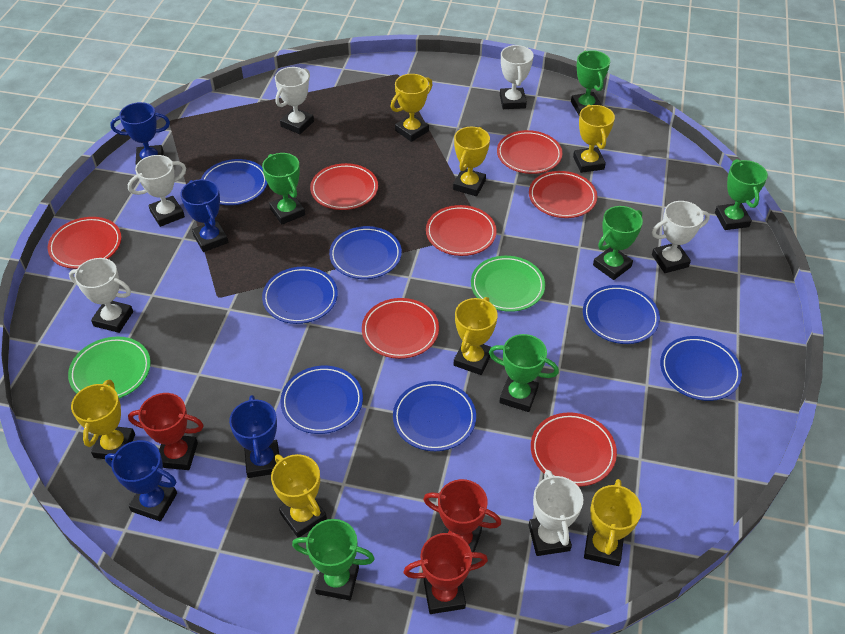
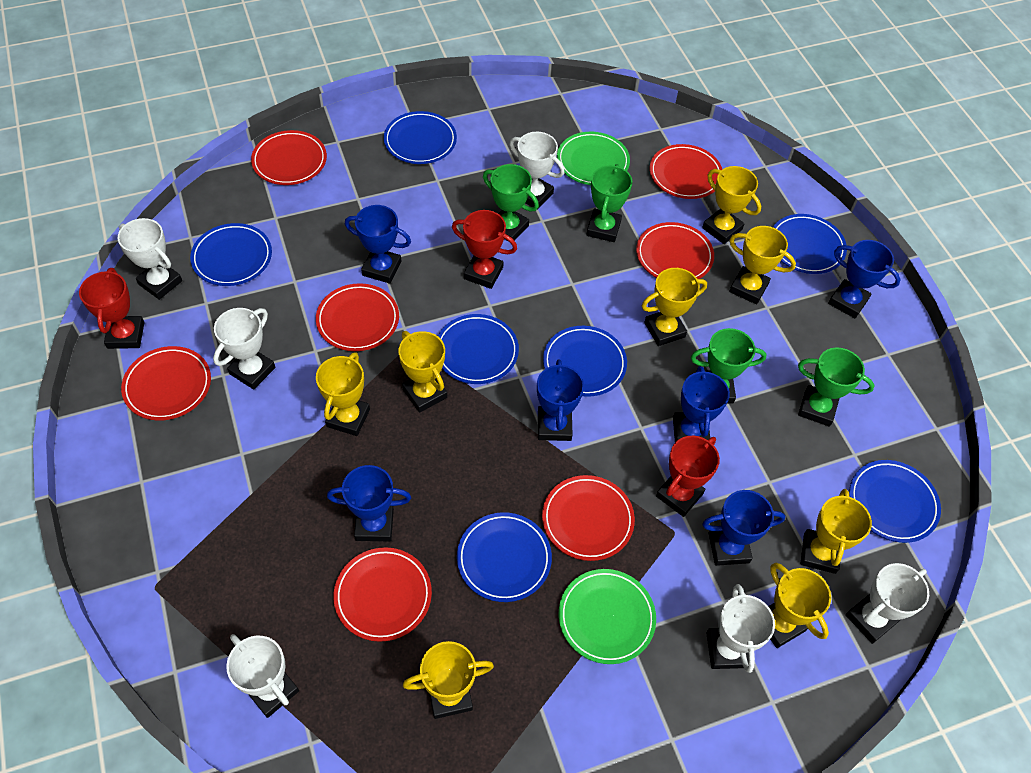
blue trophy: [105,440,177,521] [110,102,170,165] [180,179,228,252] [229,395,279,478] = 4 -> [327,465,411,541] [345,205,411,284] [537,359,584,441] [673,366,730,442] [702,490,785,566] [828,240,901,318] = 6
green trophy: [262,153,305,224] [292,519,375,600] [489,334,559,412] [571,50,610,116] [593,206,643,280] [715,159,768,230] = 6 -> [483,164,539,242] [586,164,633,242] [691,328,767,404] [798,348,875,427] = 4
yellow trophy: [71,380,135,460] [271,454,327,537] [391,74,433,142] [453,127,490,196] [454,297,498,375] [573,104,615,173] [584,479,642,566] = 7 -> [316,352,370,436] [398,331,447,413] [403,641,494,719] [642,268,707,346] [702,166,761,244] [729,226,796,304] [768,562,831,648] [800,489,872,574] = 8

